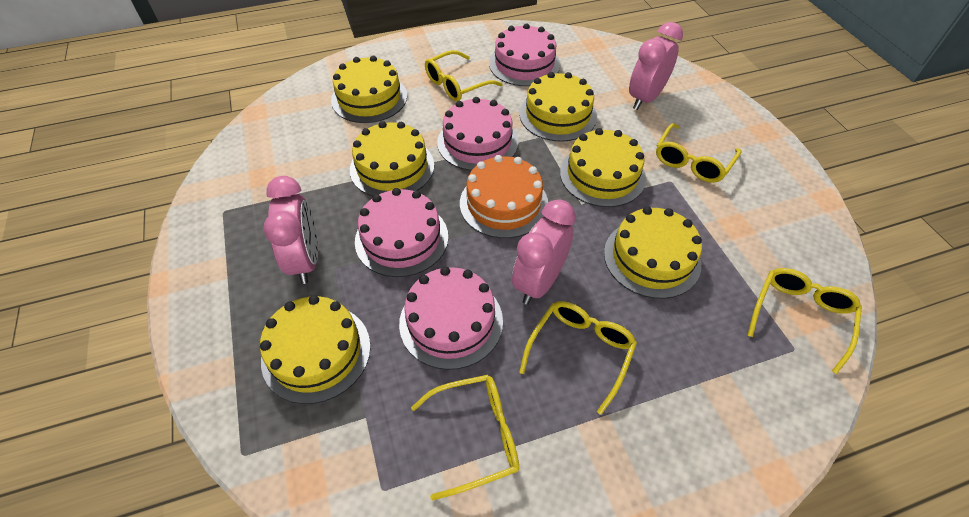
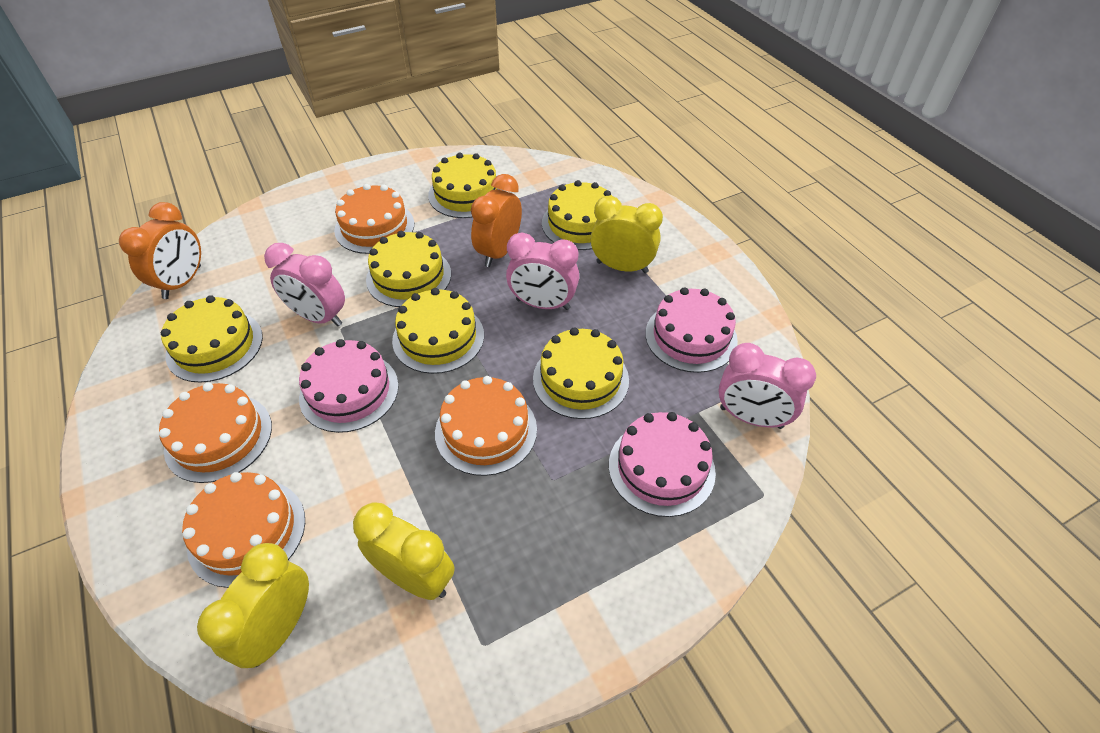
orange cake: [460,155,548,238] = 1 -> [159,383,272,483] [182,472,305,588] [334,184,414,254] [435,376,537,476] = 4
orange clock: none = 0 -> [119,202,201,299] [471,174,522,267] = 2
pink cake: [355,188,448,277] [399,266,503,370] [437,97,518,171] [489,23,560,86] = 4 -> [299,339,399,433] [609,412,716,517] [645,288,738,373] = 3
yellow clock: none = 0 -> [197,543,309,668] [353,502,455,600] [591,195,663,273] = 3
yellow glasses: [411,375,519,501] [425,50,503,102] [519,301,637,415] [656,123,741,183] [747,268,862,374] = 5 -> none = 0

